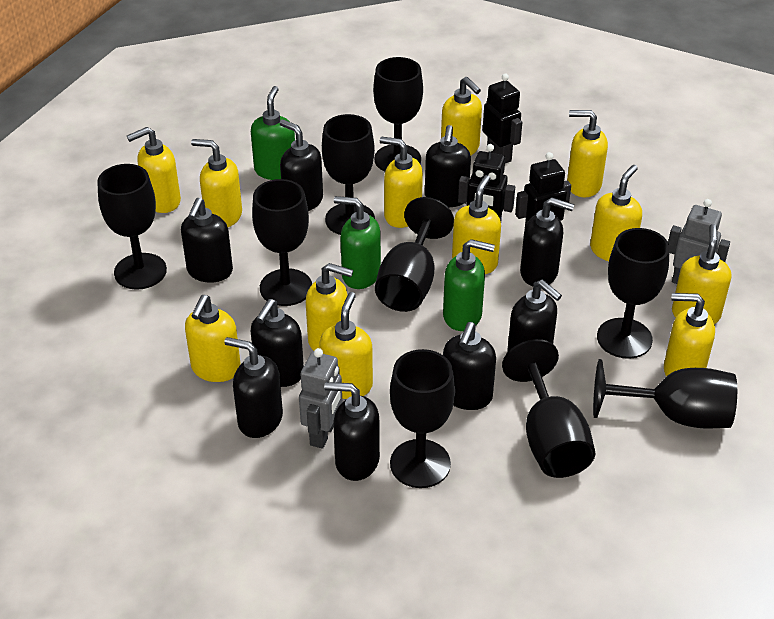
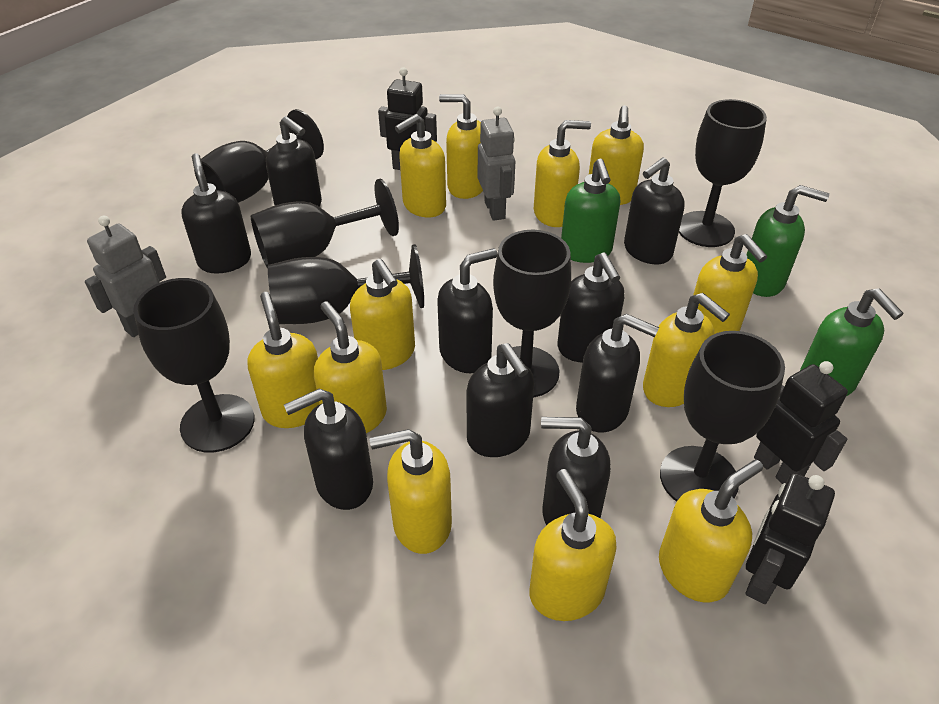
black goblet: [97,164,167,290] [252,179,312,306] [322,114,375,235] [373,57,423,171] [375,197,454,312] [390,349,455,488] [502,339,596,478] [593,359,737,428] [597,228,670,359] = 9 -> [133,278,255,453] [194,109,324,203] [251,179,399,269] [268,244,424,324] [493,230,571,398] [660,331,785,502] [679,99,767,247] = 7

